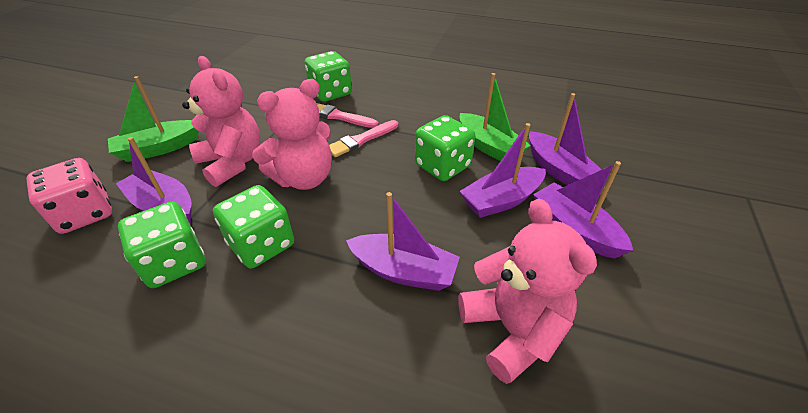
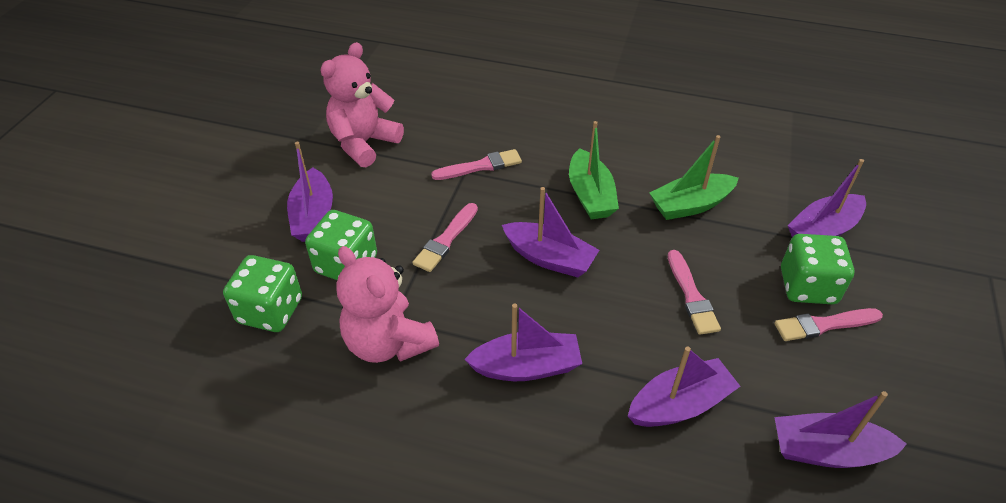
green dice: [118,201,205,288] [213,185,294,268] [305,51,352,102] [415,115,476,181] = 4 -> [223,255,302,332] [305,210,377,280] [781,234,854,304] = 3
pink brush: [317,103,378,128] [329,120,398,157] = 2 -> [412,203,478,272] [431,149,522,180] [668,250,721,335] [774,308,883,341] = 4
pink dice: [26,158,112,234] = 1 -> none = 0
pink teddy bear: [182,56,260,187] [252,79,332,190] [458,199,597,384] = 3 -> [320,42,404,167] [336,246,439,363] = 2
purple boat: [116,137,192,225] [346,192,460,291] [460,123,546,218] [529,93,602,185] [533,161,633,259] = 5 -> [287,142,333,242] [464,303,582,381] [502,187,599,277] [628,346,740,427] [775,391,907,468] [788,159,866,237] = 6

